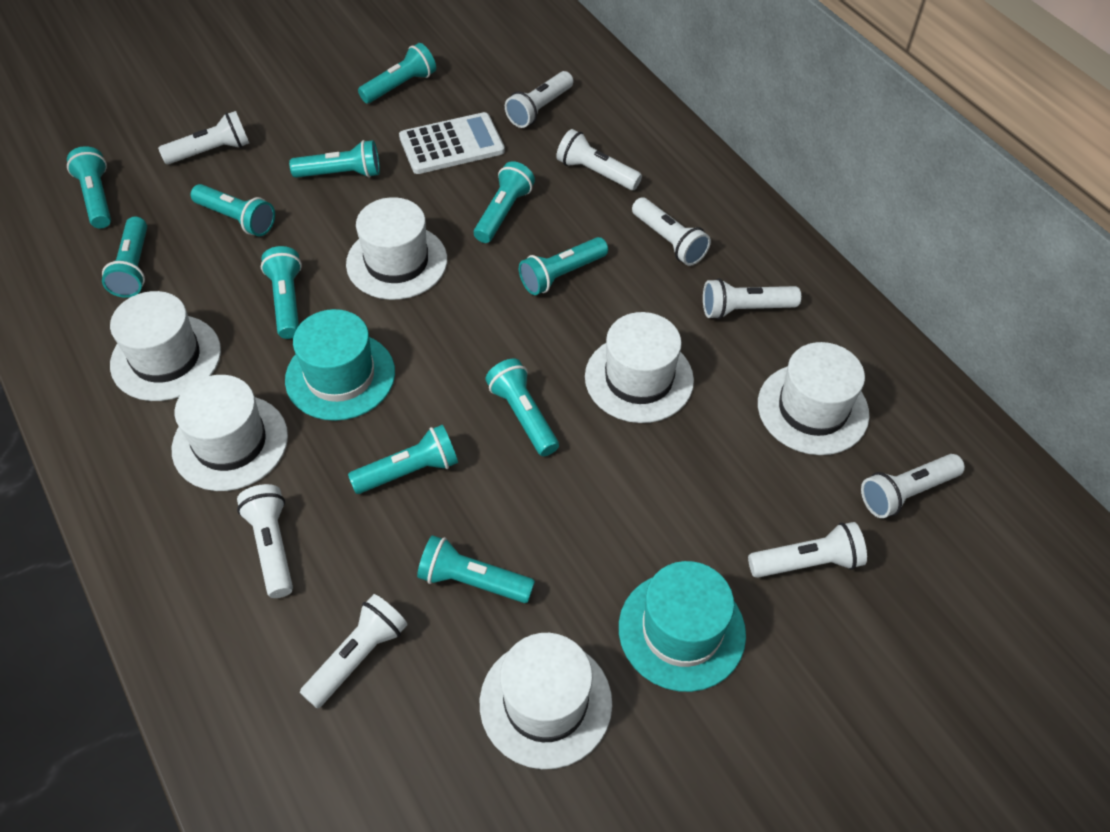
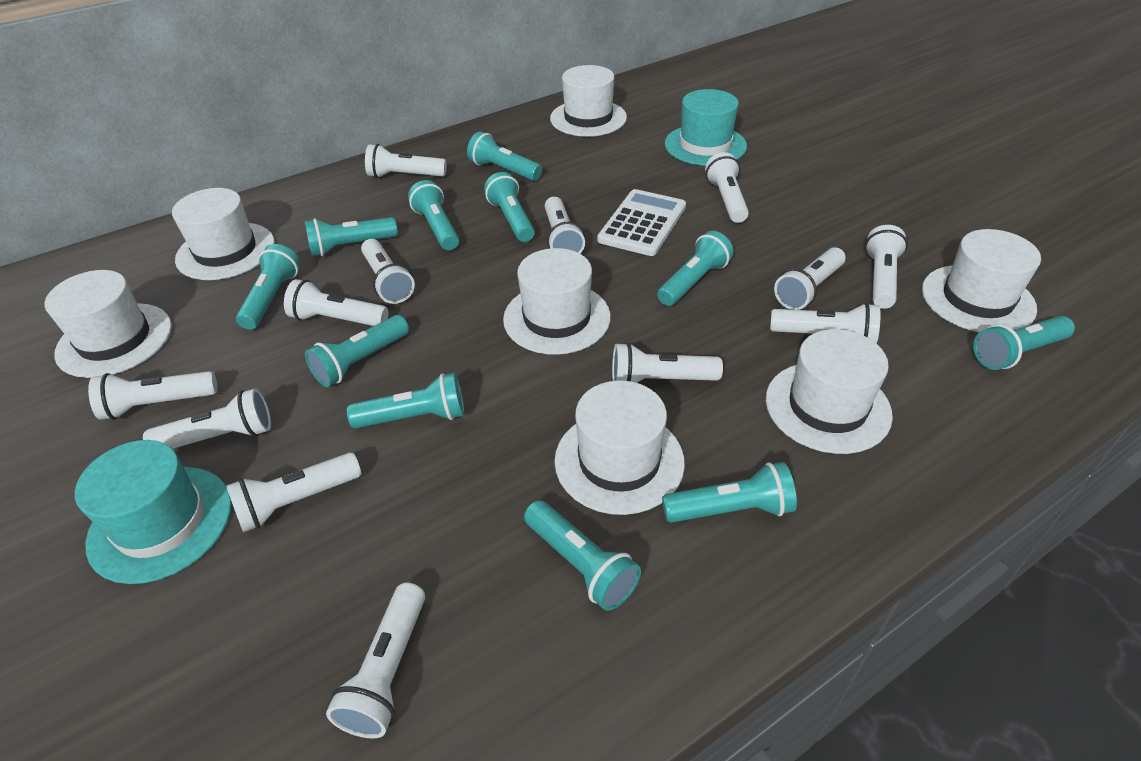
white flashlight: [158,111,249,165] [237,484,293,598] [300,594,408,709] [505,71,573,128] [556,129,642,190] [632,197,711,266] [703,278,801,319] [748,522,867,578] [861,454,965,518] = 9 -> [88,371,217,420] [143,388,271,449] [226,453,361,532] [284,279,388,326] [326,583,425,738] [361,239,415,304] [365,144,447,178] [545,197,585,253] [612,342,723,383] [705,152,749,223] [770,303,880,344] [774,247,846,310] [865,225,908,309] = 13
white hat: [110,291,221,401] [172,375,288,491] [346,197,447,300] [480,633,612,769] [585,312,694,423] [758,342,869,455] = 6 -> [44,270,172,378] [172,188,275,280] [503,248,611,355] [550,65,627,137] [554,380,685,515] [766,329,893,454] [922,229,1041,332] = 7

